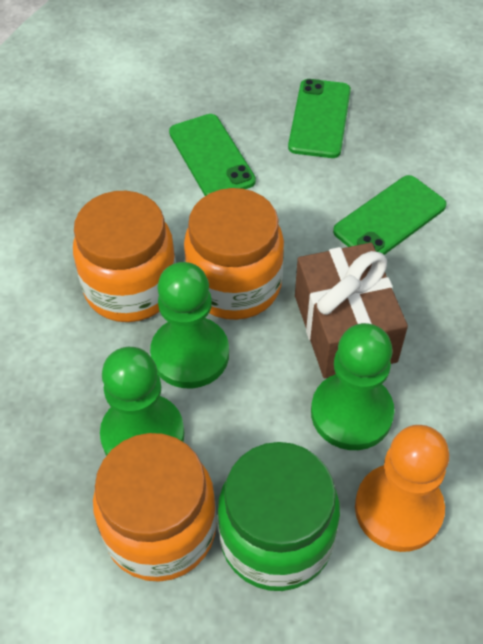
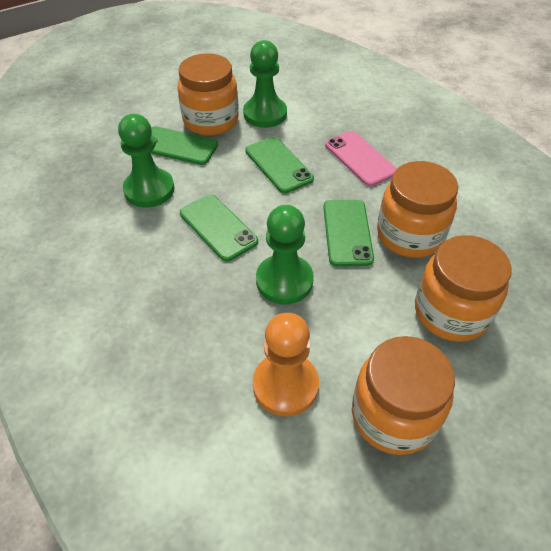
brown gift: [295,243,408,378] = 1 -> none = 0
green jar: [218,442,340,591] = 1 -> none = 0
green phone: [169,114,256,196] [288,79,351,158] [333,175,447,255] = 3 -> [150,126,218,165] [180,194,258,261] [245,137,314,193] [323,200,374,267] = 4
orange jar: [73,191,176,322] [93,433,217,582] [184,188,284,320] = 3 -> [177,53,239,136] [352,336,455,455] [377,161,458,258] [415,235,512,342] = 4
pink phone: none = 0 -> [325,131,397,186] = 1

